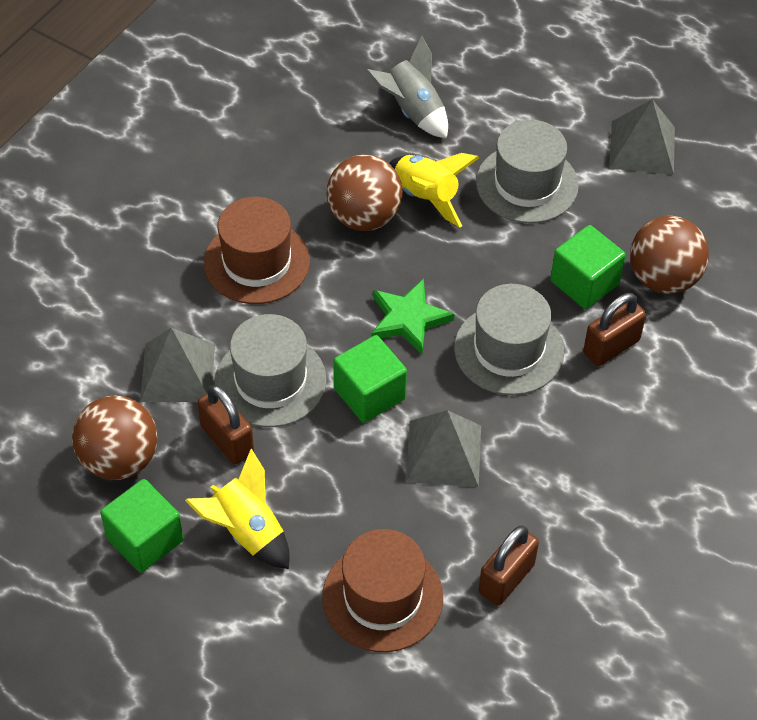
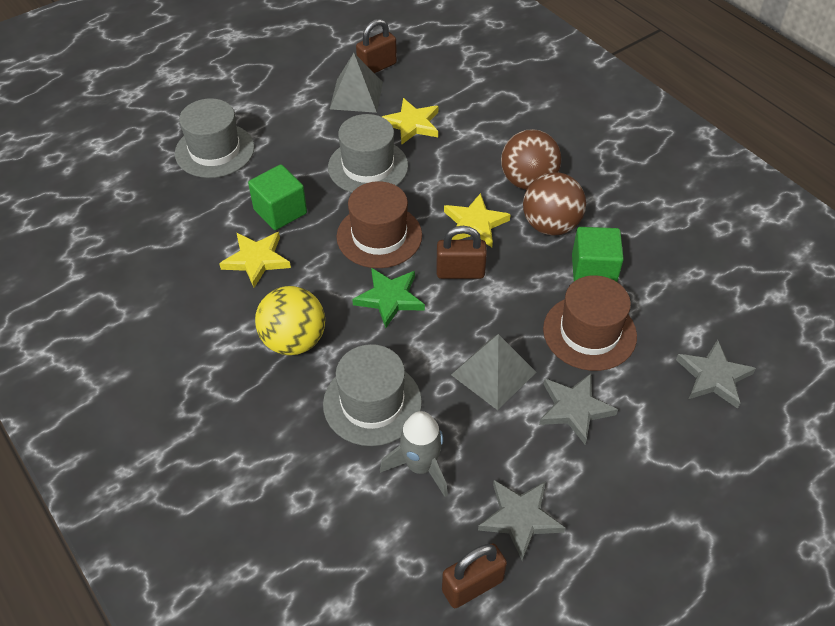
brown ball: [72,396,157,480] [327,155,403,231] [630,216,709,294] = 3 -> [501,129,561,190] [523,172,586,236] = 2
green cube: [100,479,183,573] [333,335,407,423] [550,225,626,309] = 3 -> [248,165,307,230] [572,227,624,282] = 2
grey pyramid: [140,328,215,402] [406,410,481,487] [609,99,675,175] = 3 -> [330,53,383,113] [451,334,536,410] = 2
grey star: none = 0 -> [478,480,565,561] [539,373,618,444] [676,340,756,409] = 3
yellow ball: none = 0 -> [255,286,325,355] = 1
yellow rocket: [185,449,290,569] [389,153,479,227] = 2 -> none = 0
yellow star: none = 0 -> [219,232,291,288] [382,98,438,145] [444,193,511,247] = 3

